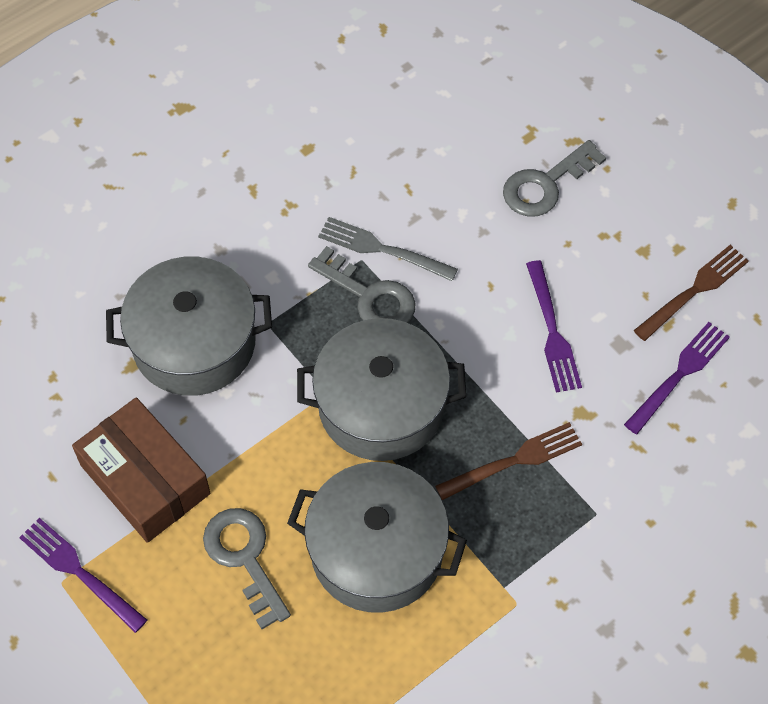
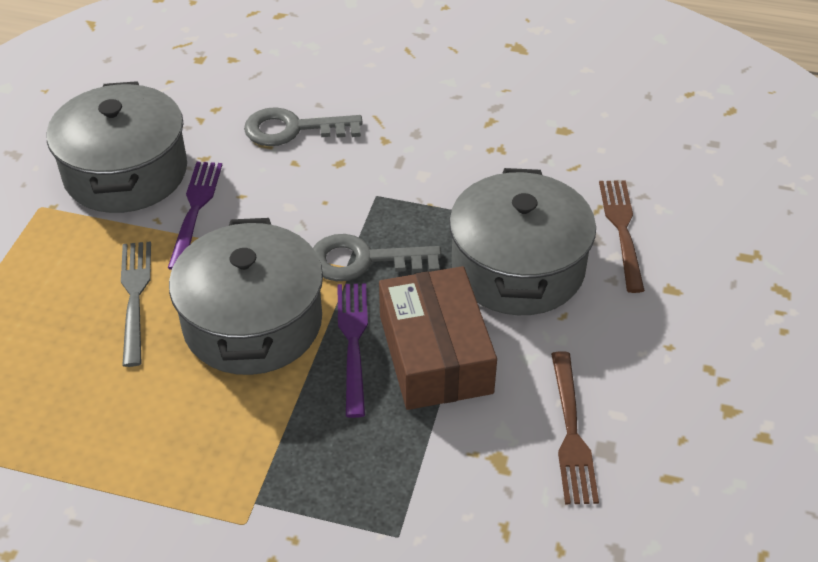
grey key: [203,508,291,629] [308,246,416,323] [503,140,606,217] = 3 -> [244,107,363,146] [313,234,441,281] = 2
purple fork: [19,518,147,633] [526,260,582,393] [624,322,730,434] = 3 -> [168,162,222,270] [337,283,368,418] = 2

